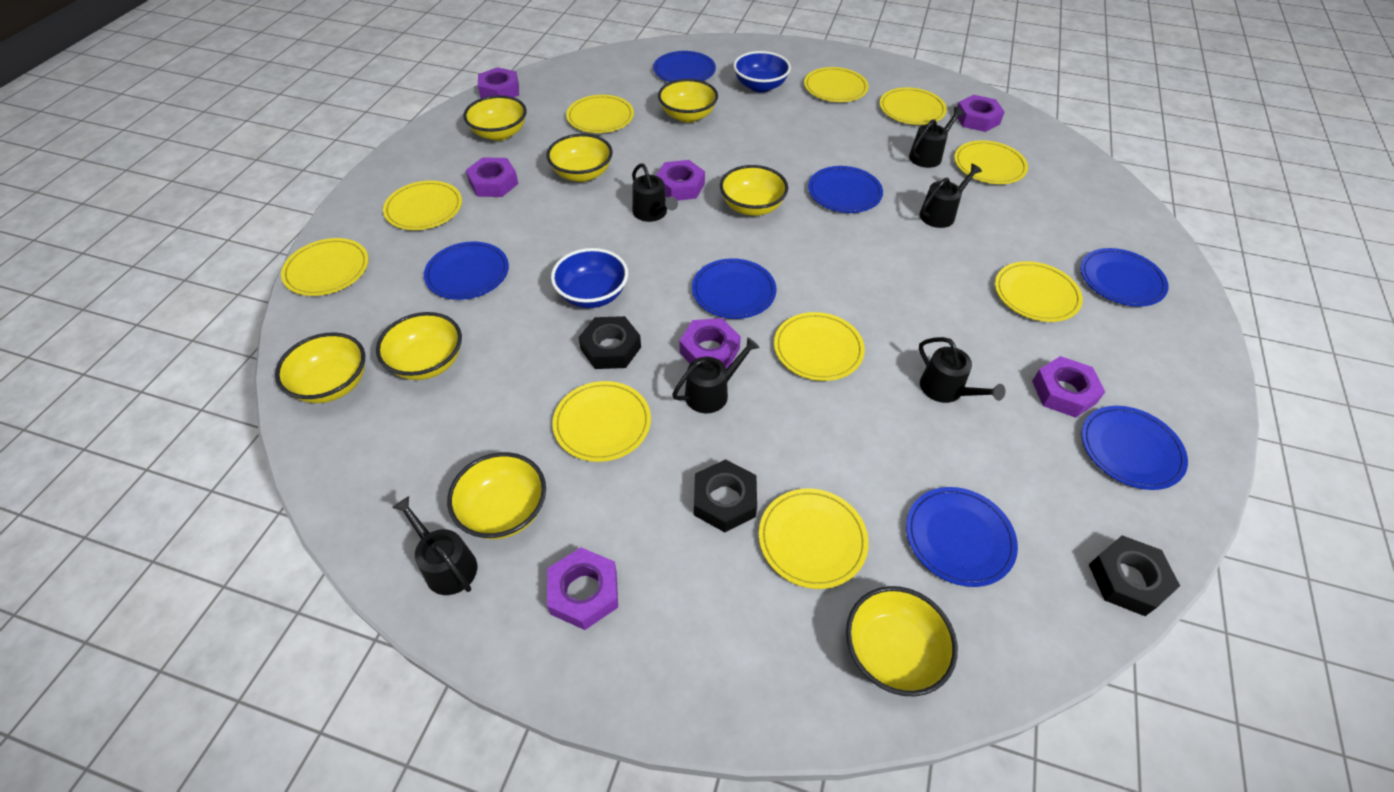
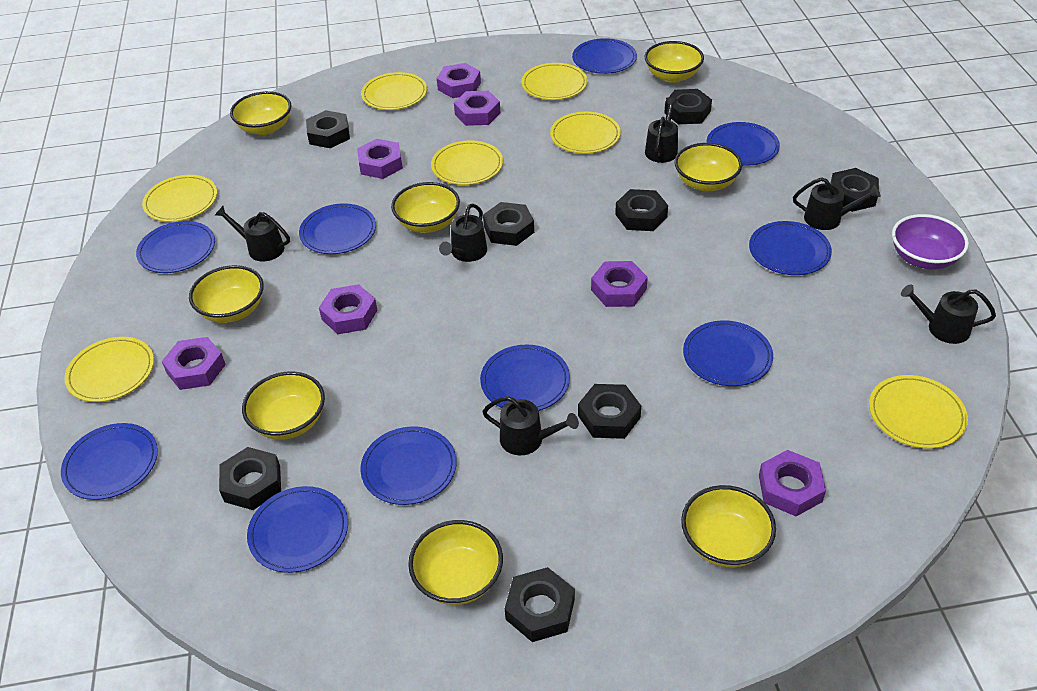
black nut: [578,316,641,369] [694,459,757,532] [1089,535,1180,616] = 3 -> [219,447,281,510] [306,110,350,148] [483,202,534,246] [505,567,575,642] [578,384,641,439] [615,189,668,231] [664,89,712,124] [830,168,879,212] = 8
blue bowl: [551,248,628,308] [733,51,791,93] = 2 -> none = 0
blue plate: [424,241,509,300] [653,51,716,82] [692,258,776,319] [808,166,883,213] [906,487,1018,587] [1080,248,1169,307] [1081,406,1188,490] = 7 -> [61,423,158,500] [136,221,215,273] [247,486,348,573] [299,203,376,254] [360,426,457,505] [480,345,570,411] [572,38,637,74] [683,320,773,386] [707,122,780,166] [749,221,832,275] = 10
purple bowl: none = 0 -> [892,214,969,270] = 1
yellow plate: [281,238,369,296] [383,181,462,230] [552,381,651,462] [566,95,634,133] [759,489,869,589] [774,312,865,381] [804,67,869,102] [880,87,947,125] [954,140,1028,184] [995,261,1083,322] = 10 -> [64,337,154,402] [142,175,217,222] [361,72,427,110] [431,140,503,185] [521,63,588,100] [550,112,621,154] [869,375,968,449] = 7

